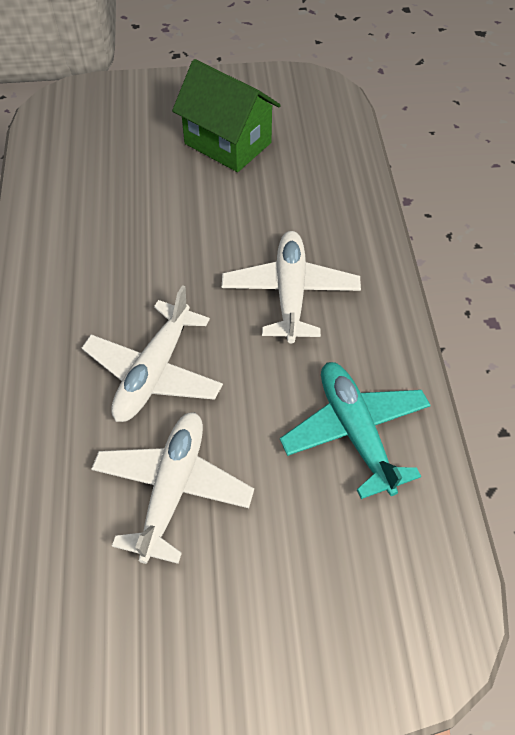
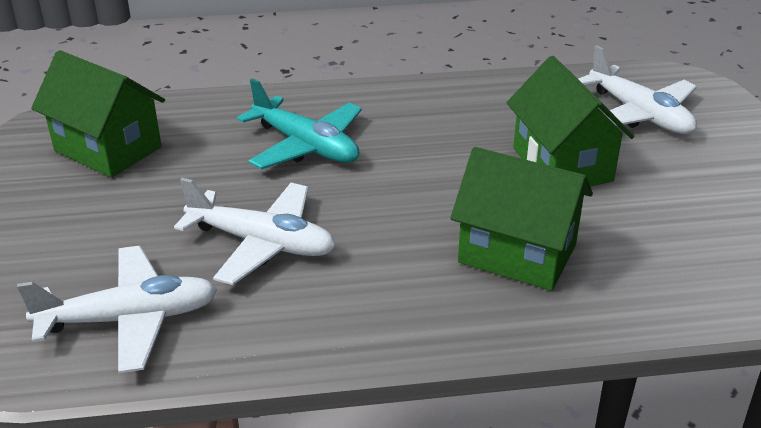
green house: [172,59,281,172] = 1 -> [31,50,165,178] [450,147,593,291] [507,56,634,186] = 3

